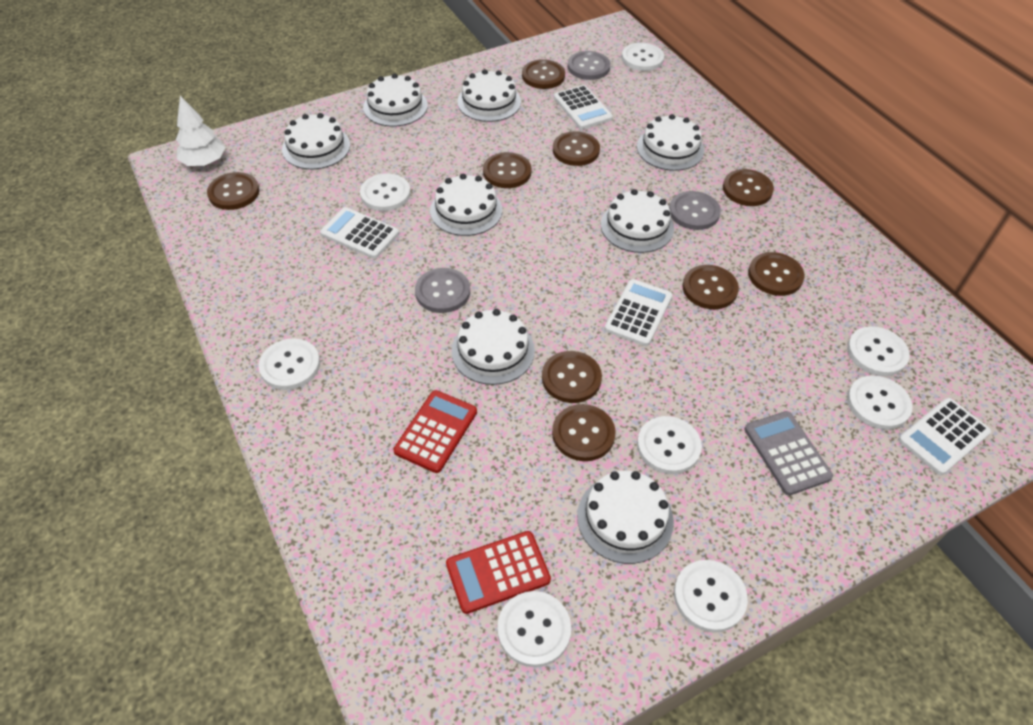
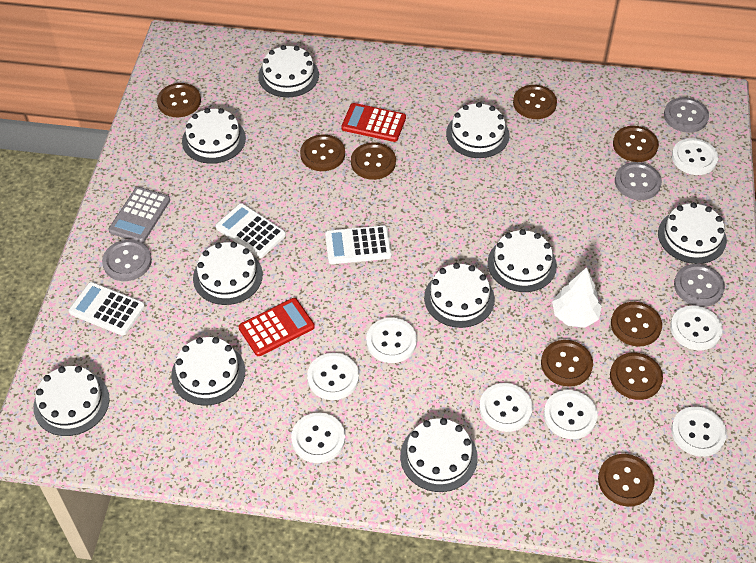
grey button: [415,268,470,313] [568,51,610,80] [669,191,721,230] = 3 -> [102,240,152,281] [615,162,662,200] [664,97,709,133] [674,264,725,307] = 4
white cake: [282,113,350,169] [363,73,428,127] [430,174,502,236] [452,309,535,385] [457,69,521,122] [577,471,674,564] [601,189,674,253] [637,114,704,171] = 8 -> [33,366,110,436] [171,337,245,406] [182,108,246,164] [193,242,263,305] [258,45,319,97] [400,418,478,492] [424,263,495,328] [446,102,509,158] [488,229,557,292] [658,202,727,264] = 10
white calculator: [320,207,399,259] [554,85,613,129] [605,279,673,346] [898,398,991,475] = 4 -> [69,282,145,336] [216,203,286,258] [325,225,392,264] = 3

